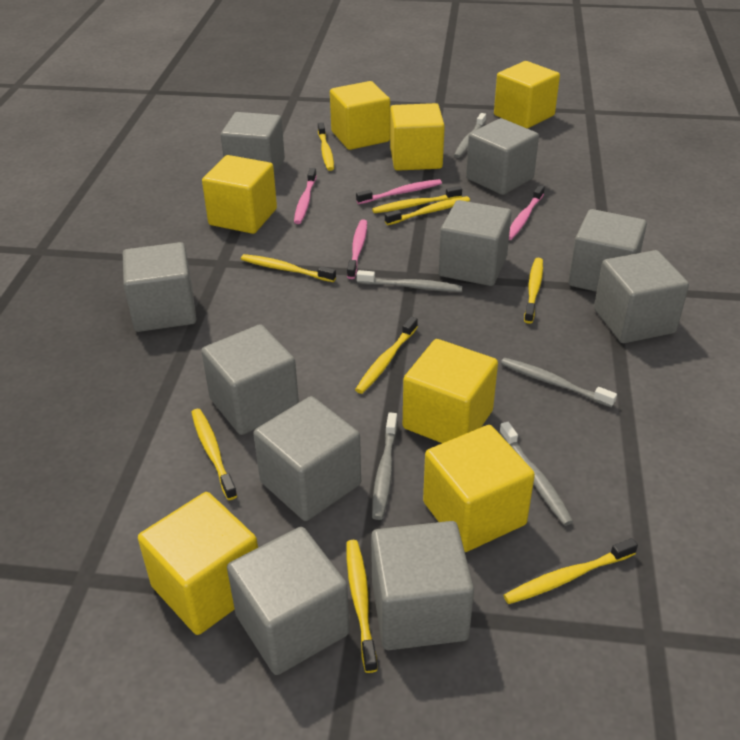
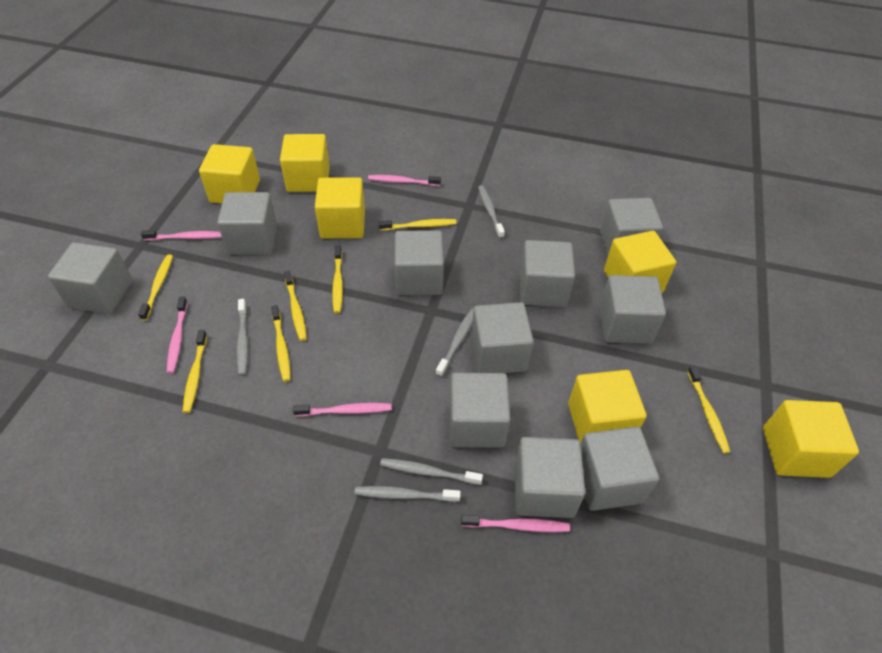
pink toothbrush: [294,168,317,224] [347,220,367,279] [356,179,442,204] [509,185,545,240] = 4 -> [141,230,222,240] [167,296,188,374] [293,403,392,416] [368,175,441,186] [461,515,570,532] = 5
yellow cube: [138,492,258,635] [202,155,277,234] [330,81,390,150] [390,103,445,171] [403,339,498,443] [423,425,535,552] [494,61,560,128] = 7 -> [199,144,260,204] [280,134,330,192] [315,177,365,238] [568,370,647,443] [604,231,676,293] [763,400,859,478] = 6
yellow toothbrush: [191,409,237,500] [241,254,336,282] [318,122,334,171] [346,540,378,673] [355,317,418,394] [372,186,462,213] [385,196,470,225] [503,538,638,604] [524,258,543,324] = 9 -> [138,254,173,321] [183,330,207,413] [271,305,291,382] [284,271,307,341] [332,245,343,313] [379,219,457,231] [687,366,730,454] = 7

